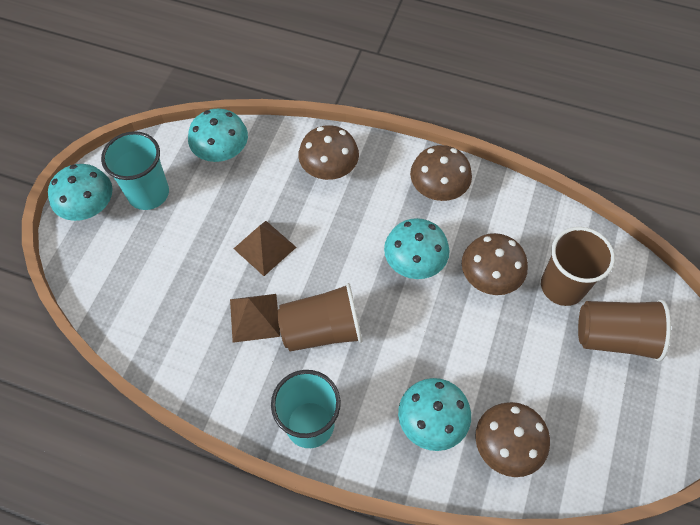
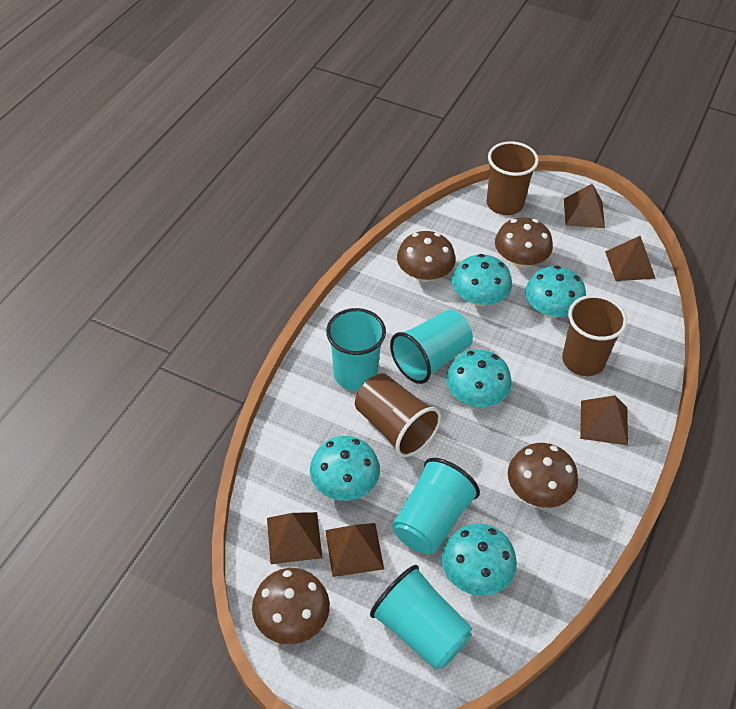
brown pyramid: [230,294,280,343] [234,221,296,276] = 2 -> [267,512,322,564] [325,523,384,577] [564,184,605,228] [580,395,628,445] [605,236,656,281] = 5
turquoise cup: [101,131,169,210] [271,370,341,448] = 2 -> [326,308,386,391] [370,565,472,670] [390,309,473,384] [392,458,480,554] = 4
turquoise mushroom: [48,164,113,221] [188,109,248,162] [384,218,450,279] [398,378,471,451] = 4 -> [310,436,380,501] [442,524,517,596] [446,350,512,407] [452,254,512,306] [525,266,586,318] = 5

